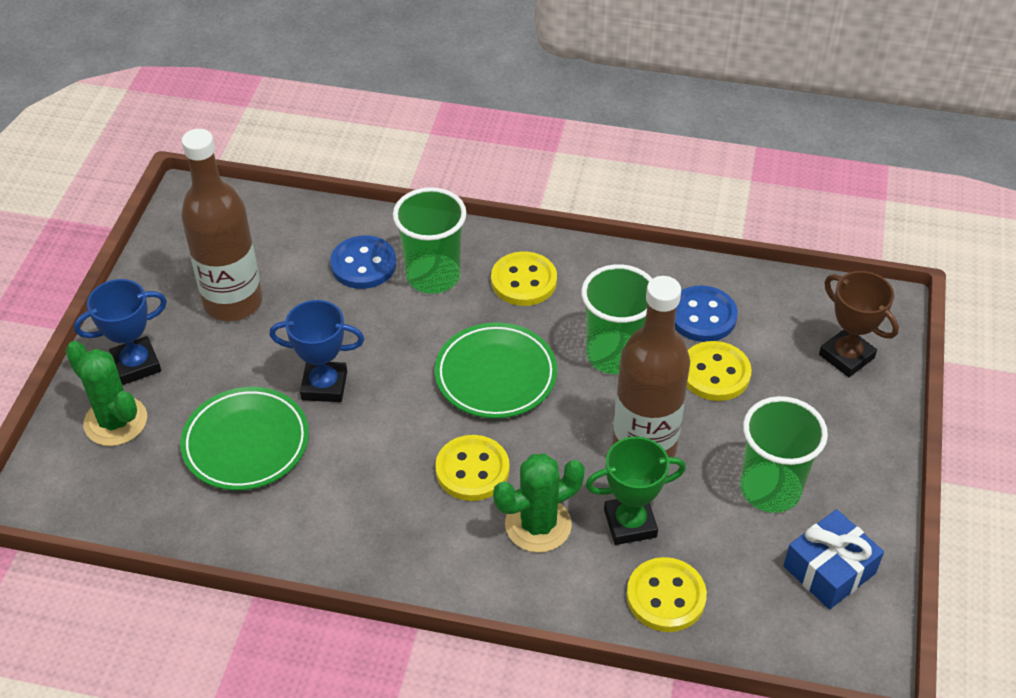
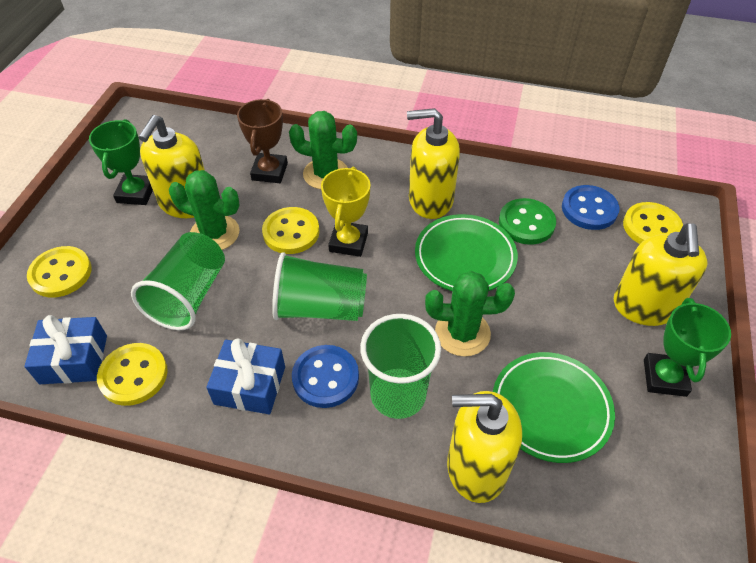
blue gift: [783,509,884,609] = 1 -> [24,315,107,384] [206,338,285,414] = 2
blue trophy: [74,279,167,385] [269,300,364,402] = 2 -> none = 0
brown bottle: [181,129,262,321] [612,276,690,457] = 2 -> none = 0
green button: none = 0 -> [499,198,556,245] = 1
green cactus: [65,341,147,446] [493,453,585,553] = 2 -> [169,170,240,250] [289,111,357,189] [425,271,515,357] = 3
green trophy: [585,437,686,545] = 1 -> [89,119,153,205] [644,298,731,397] = 2
yellow soap dispenser: none = 0 -> [138,115,205,218] [407,108,460,219] [447,391,522,503] [614,223,707,326] = 4
yellow trophy: none = 0 -> [321,167,370,257] = 1

